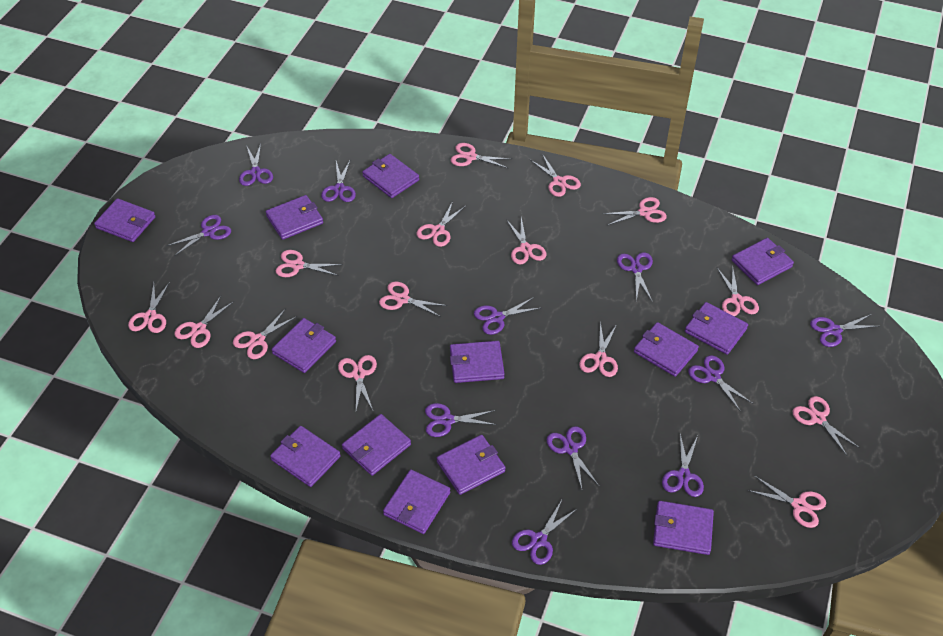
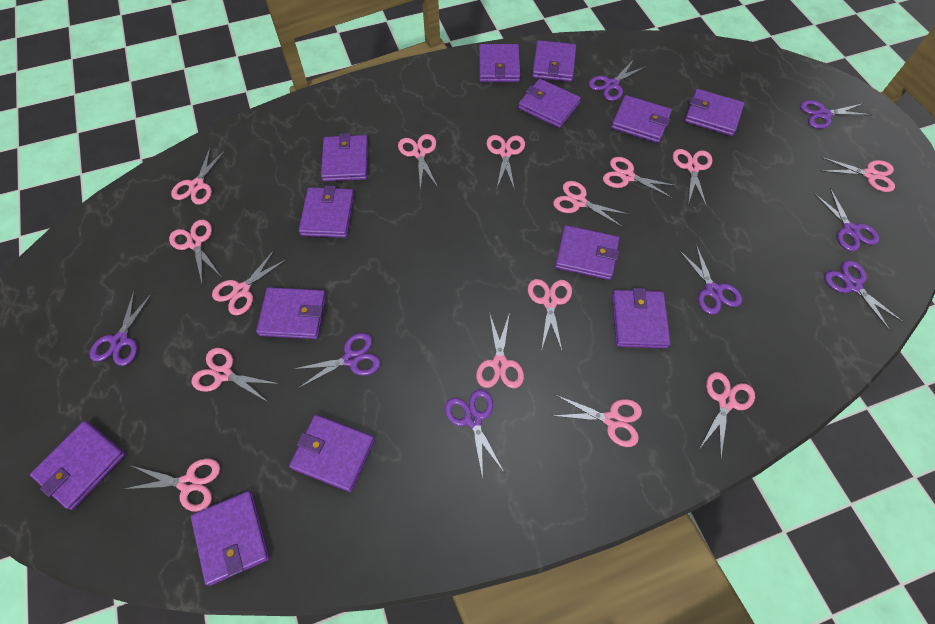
purple scissors: [167,215,231,256] [239,143,273,186] [321,159,356,202] [425,403,497,437] [474,297,541,335] [512,500,578,565] [546,426,599,489] [617,252,653,302] [662,434,704,497] [688,355,753,412] [810,314,879,347] = 11 -> [90,291,152,366] [294,333,380,388] [445,389,504,479] [589,59,647,101] [679,245,742,315] [800,100,872,129] [814,188,880,251] [824,260,904,331] = 8

